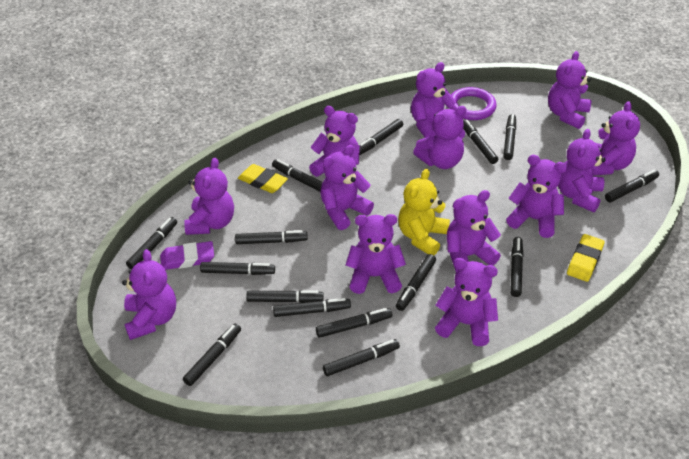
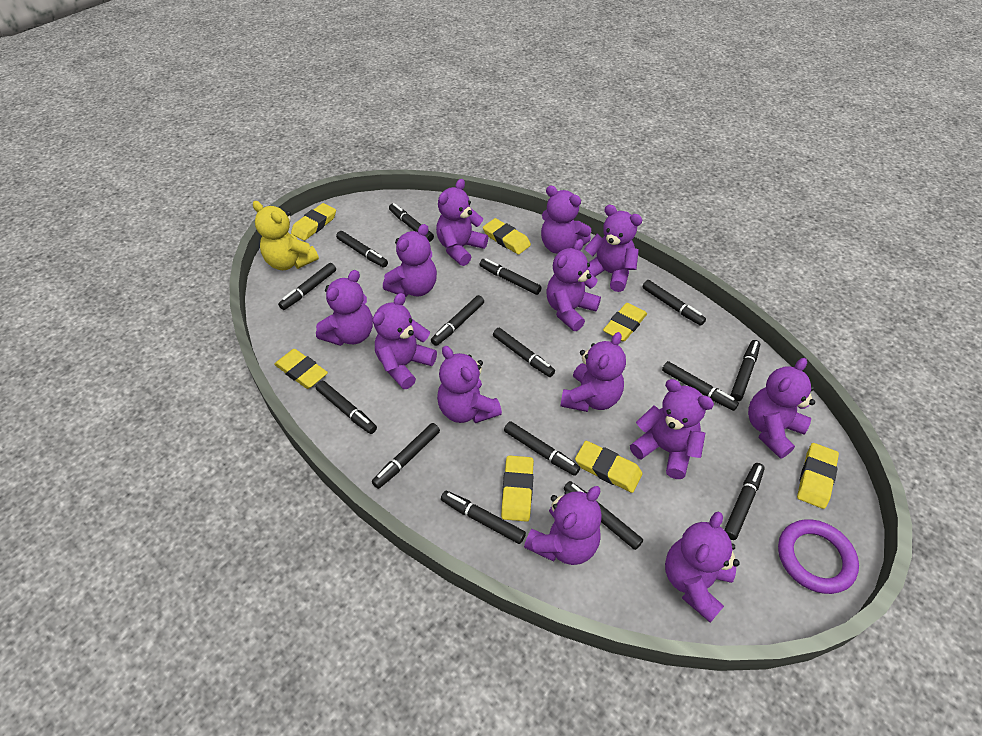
purple eraser: [160,241,214,270] = 1 -> none = 0
yellow eraser: [238,164,288,193] [567,234,605,282] = 2 -> [274,349,328,389] [291,203,336,241] [483,218,531,255] [501,455,534,522] [575,441,642,493] [603,303,647,342] [797,443,839,509] = 7

